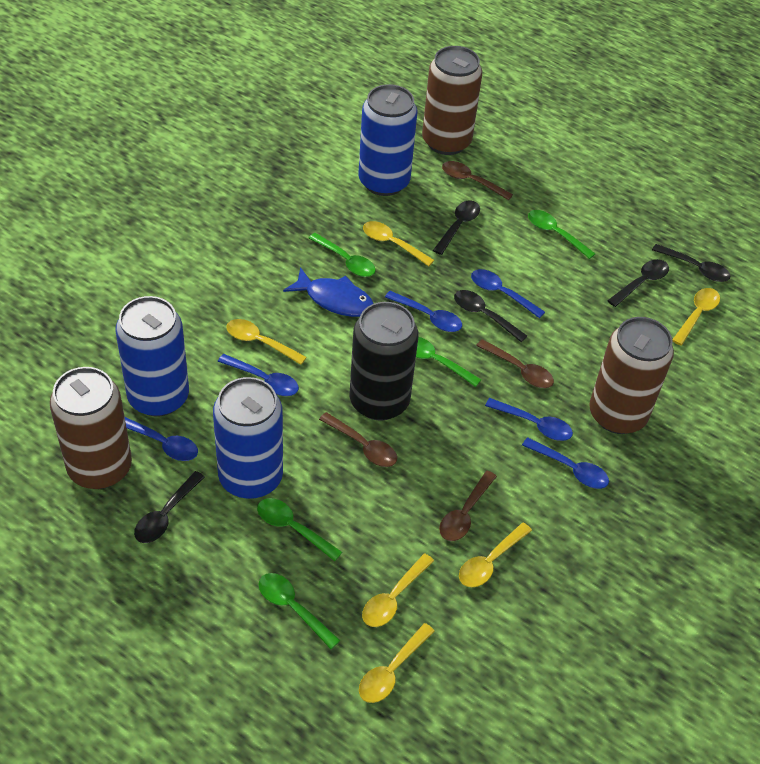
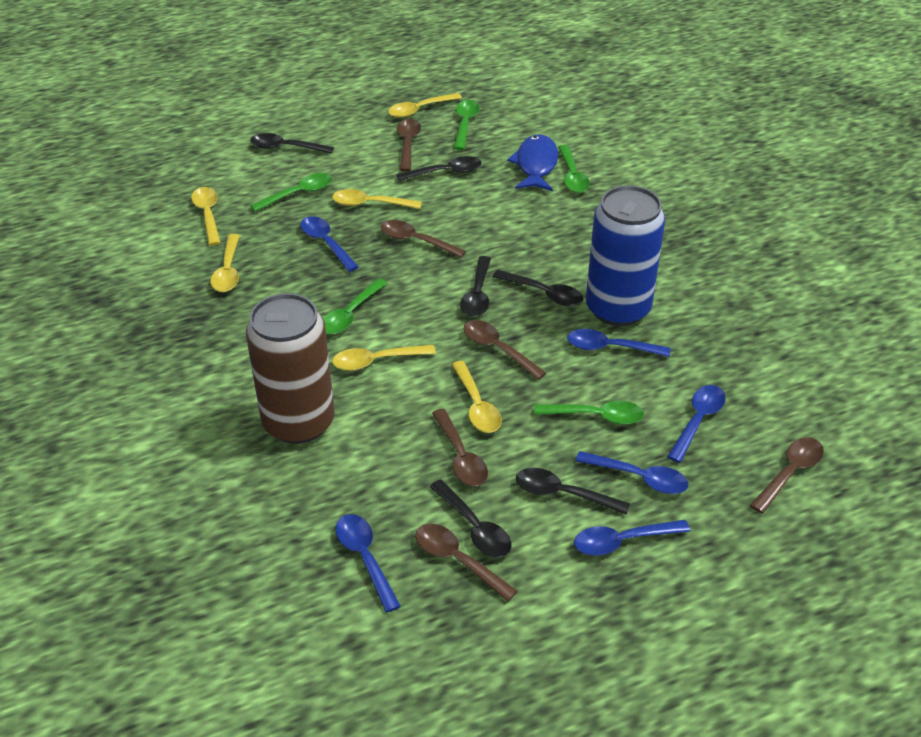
black can: [349,302,418,421] = 1 -> none = 0
black spoon: [134,471,205,543] [433,201,480,255] [454,290,527,342] [607,259,669,307] [652,244,730,282] = 5 -> [250,133,334,154] [396,156,482,181] [429,479,512,557] [460,256,491,317] [493,270,583,306] [516,468,630,515] = 6
blue can: [115,296,189,417] [213,377,283,499] [358,84,418,196] = 3 -> [586,185,665,326] = 1
brown can: [50,367,132,489] [422,46,482,155] [589,317,674,434] = 3 -> [246,293,335,444] = 1
brown spoon: [319,412,397,467] [439,471,497,541] [442,161,513,200] [476,339,554,388] = 4 -> [381,220,466,258] [397,119,421,172] [415,524,518,602] [432,409,488,486] [463,320,546,380] [750,437,824,514] = 6

